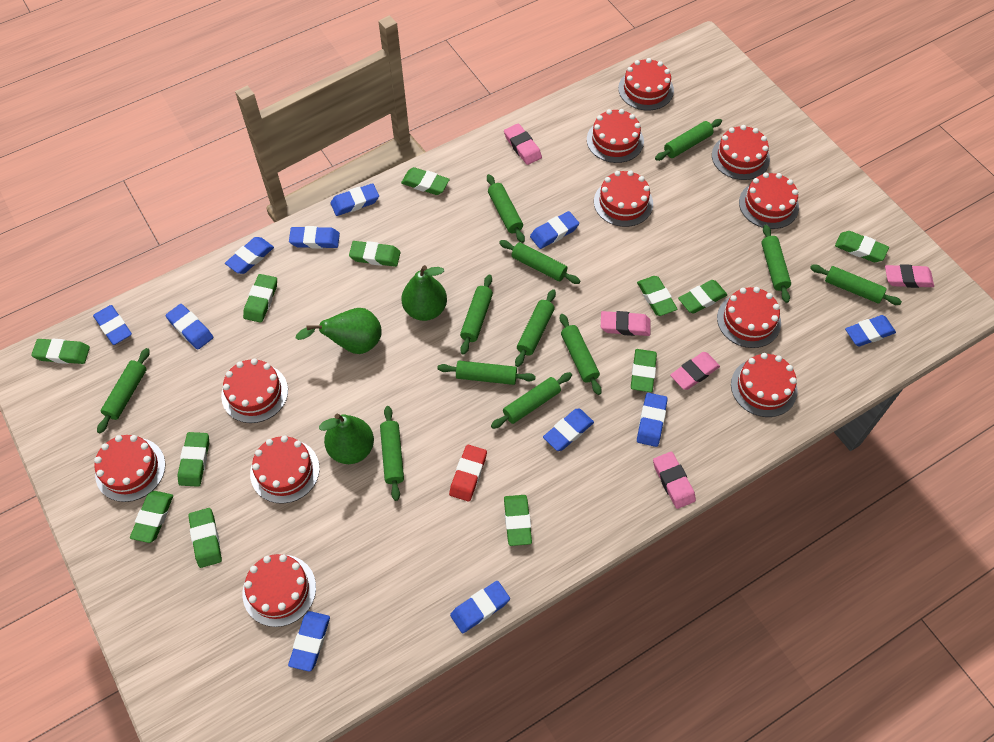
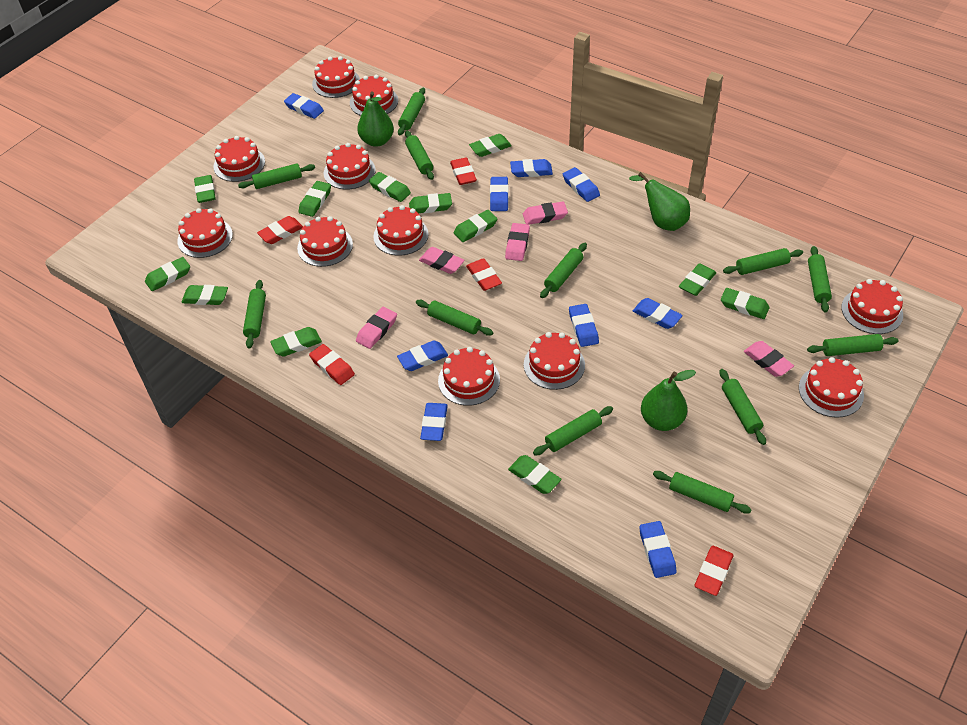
blue eraser: [93,305,132,345] [166,304,213,350] [225,237,274,274] [288,611,330,672] [289,226,340,249] [331,183,379,216] [450,581,510,633] [530,211,579,249] [543,409,594,451] [637,393,668,447] [845,315,896,346] = 11 -> [284,93,324,119] [397,341,448,371] [420,403,448,441] [490,177,509,211] [510,159,553,177] [563,167,600,202] [569,304,599,347] [633,298,683,329] [639,521,677,578] = 9
red eraser: [449,445,487,502] = 1 -> [257,216,303,244] [309,344,355,385] [450,157,477,185] [466,258,502,291] [695,546,733,596] = 5

